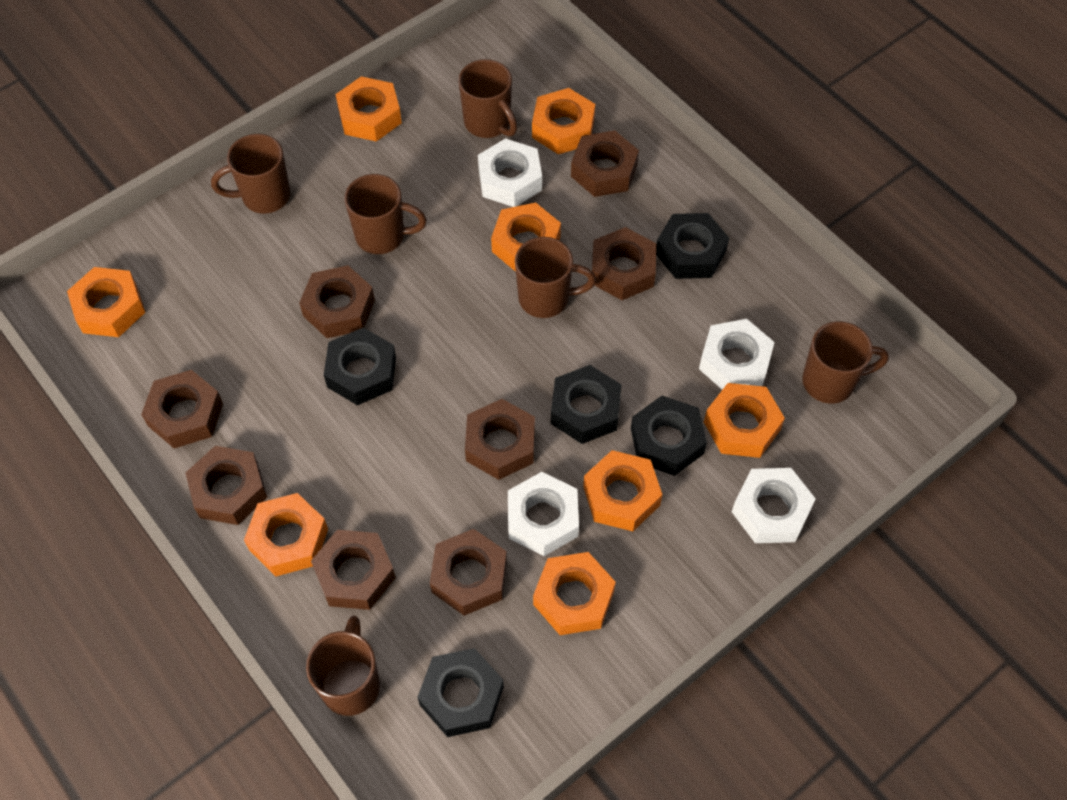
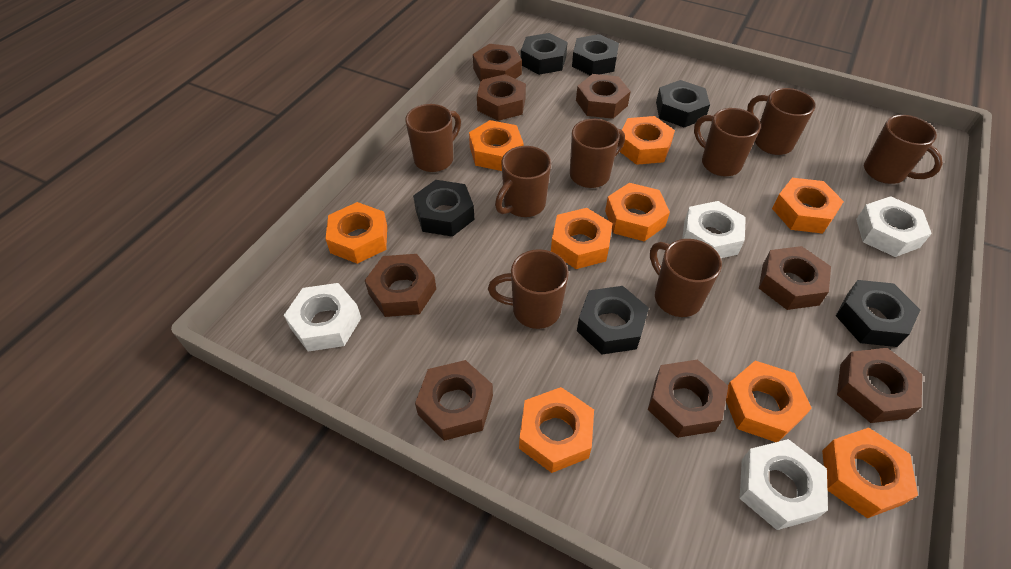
black nut: [324,328,396,405] [417,648,504,737] [551,365,621,444] [631,396,707,476] [656,213,729,279] = 5 -> [413,180,475,237] [521,33,568,75] [572,34,619,75] [577,286,649,354] [656,80,710,127] [836,280,920,347] = 6
brown mug: [211,134,290,214] [306,616,380,716] [344,174,427,254] [458,59,517,138] [515,237,596,318] [802,321,889,404] = 6 -> [405,104,461,172] [488,249,569,329] [495,146,551,217] [570,119,625,188] [650,239,722,317] [694,108,761,176] [747,88,816,155] [864,115,943,184] = 8
orange nut: [67,267,145,337] [244,493,328,576] [335,76,402,142] [491,202,561,272] [532,88,595,154] [533,552,616,635] [583,450,662,531] [704,383,785,458] = 8 -> [325,202,387,264] [469,120,524,171] [519,387,594,473] [551,208,612,269] [605,183,670,241] [620,116,675,165] [726,361,812,442] [772,178,844,234] [822,427,918,518] = 9

